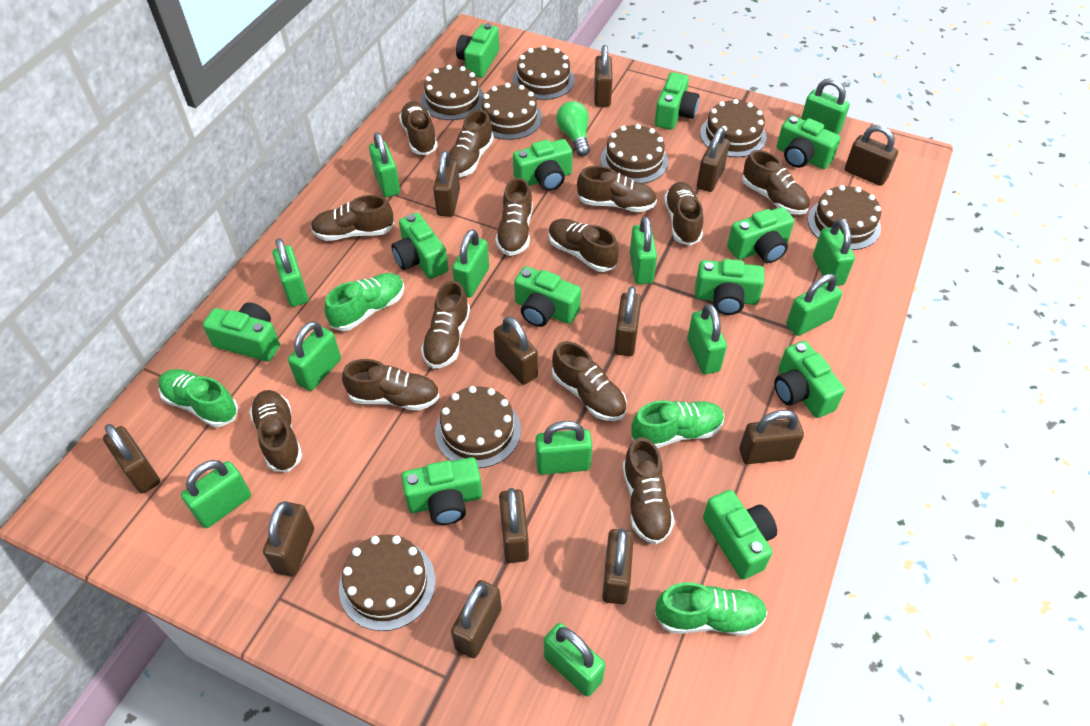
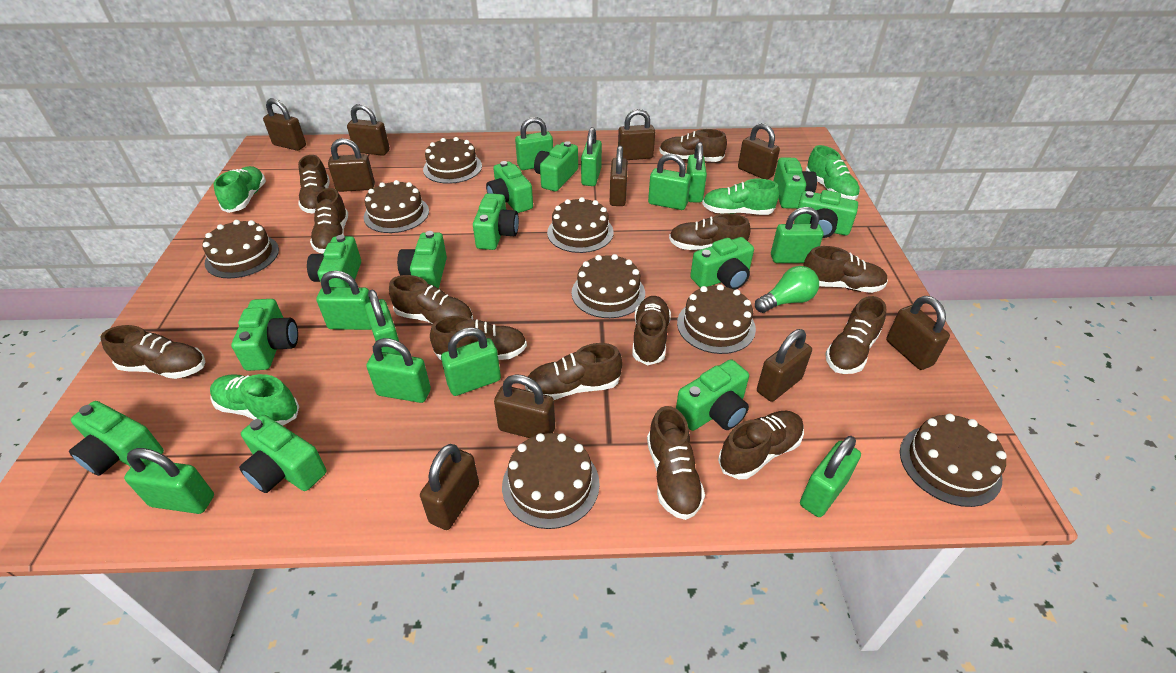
brown padlock: [103,424,160,493] [263,501,314,577] [433,151,460,217] [451,580,502,658] [494,316,538,385] [499,488,529,563] [594,45,613,107] [602,528,634,604] [614,286,642,356] [697,127,730,192] [739,410,804,464] [845,125,898,186] = 12 -> [263,98,306,151] [328,138,375,192] [347,104,390,156] [420,444,479,530] [494,374,555,438] [610,146,628,206] [618,109,655,160] [738,123,780,180] [757,329,812,402] [886,296,950,370] = 10
green padlock: [181,460,251,528] [273,238,308,307] [288,321,341,391] [369,132,400,197] [452,229,489,297] [535,421,592,475] [544,623,605,697] [630,216,657,284] [687,304,727,374] [786,274,842,336] [801,78,850,134] [813,219,855,286] = 12 -> [124,448,214,514] [317,270,372,330] [365,290,401,355] [366,338,431,403] [441,327,501,396] [515,117,553,170] [581,127,602,186] [648,154,691,210] [686,142,707,203] [771,207,823,263] [800,436,861,517] = 11

